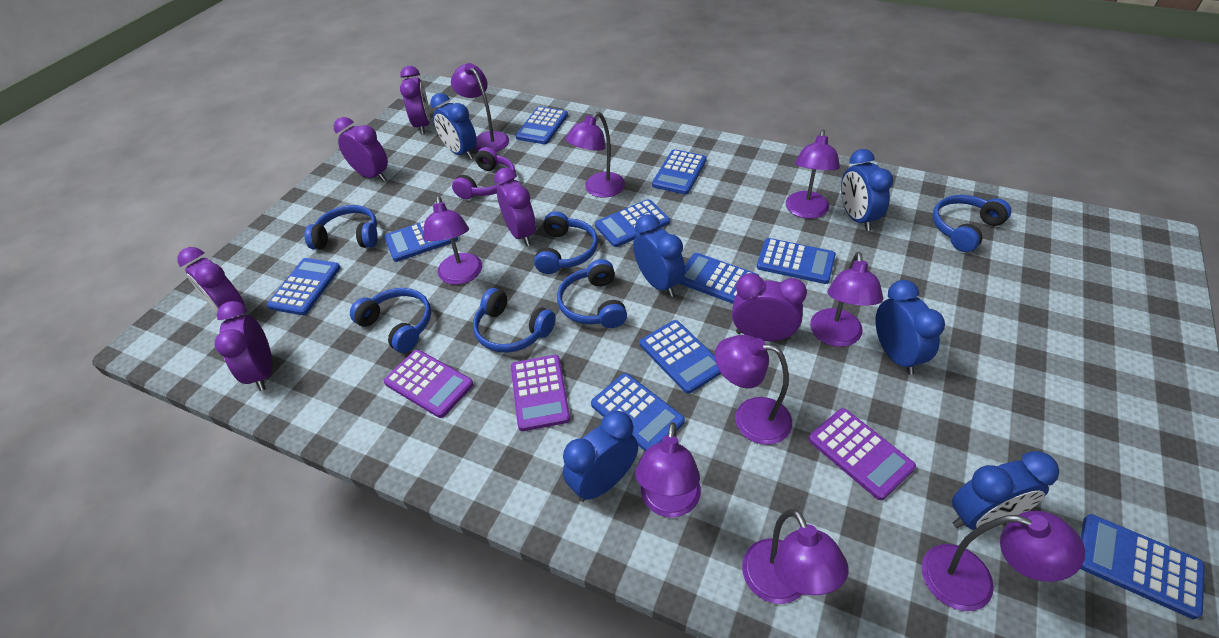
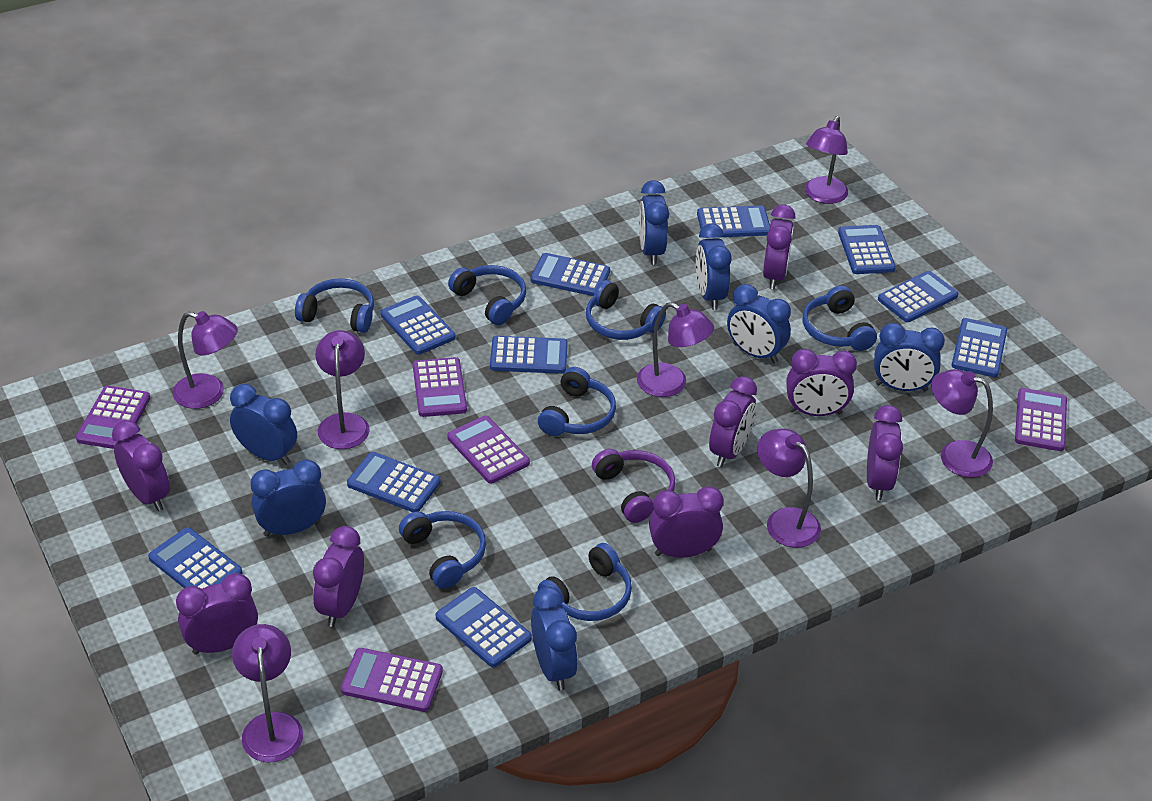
blue clock: [430,93,477,160] [563,411,638,502] [633,214,685,297] [841,149,893,231] [875,280,945,375] [952,451,1059,530] = 6 -> [230,384,297,465] [251,459,326,537] [531,586,578,691] [639,180,669,265] [696,224,732,310] [727,284,791,363] [874,323,945,391] = 7
blue headphones: [305,205,378,249] [350,288,431,353] [473,288,556,353] [534,211,598,274] [557,259,627,328] [933,195,1011,252] = 6 -> [295,278,374,333] [399,511,486,589] [448,265,526,325] [538,367,616,436] [538,543,632,621] [586,280,666,340] [803,286,877,351] = 7
purple calculator: [384,349,474,418] [511,355,570,431] [808,408,916,500] = 3 -> [76,386,150,449] [341,648,443,712] [413,357,467,417] [447,416,530,484] [1015,388,1067,451] = 5
purple clock: [177,247,245,317] [215,301,272,391] [334,117,388,182] [400,66,430,135] [494,168,536,246] [732,273,807,341] = 6 -> [112,420,170,511] [176,573,258,655] [313,526,364,627] [649,486,724,558] [709,376,757,467] [763,204,795,289] [786,349,857,416] [867,405,903,500] = 8
purple lamp: [423,196,482,285] [451,63,509,152] [565,112,625,198] [635,422,701,518] [715,335,792,445] [742,509,848,604] [786,130,840,219] [810,252,883,347] [921,511,1085,611] = 9 -> [173,311,238,409] [232,624,303,762] [315,330,370,449] [637,302,714,397] [757,428,821,548] [805,116,848,204] [931,369,993,478] = 7

